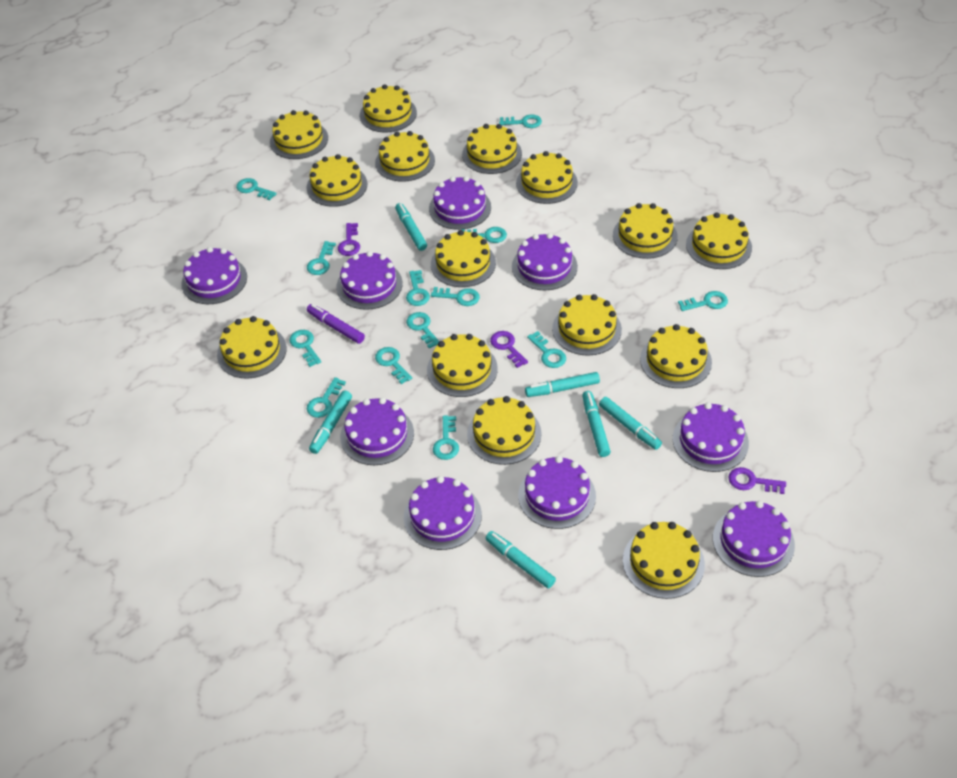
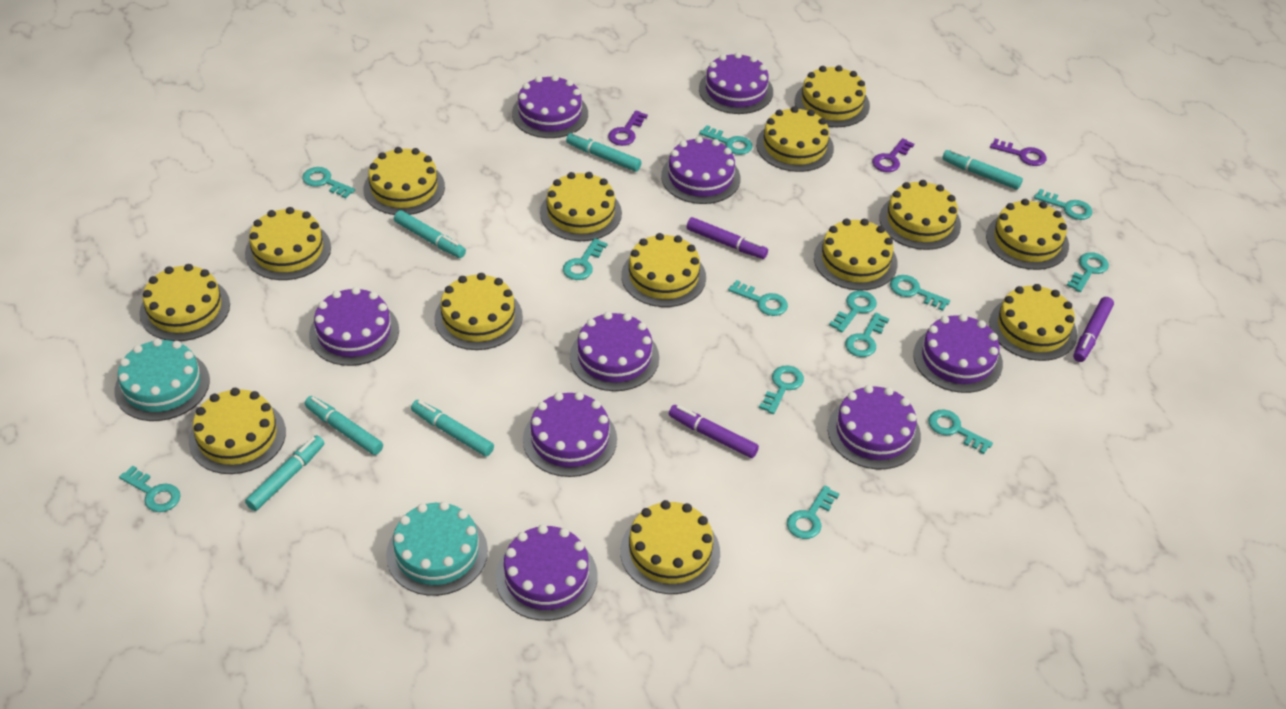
purple marker: [307,304,365,344] = 1 -> [669,405,759,458] [687,217,768,259] [1073,297,1114,362] = 3
turquoise cake: none = 0 -> [115,338,210,421] [386,501,488,596] = 2
yellow cake: [217,316,287,379] [270,110,328,159] [306,154,367,207] [360,84,417,132] [375,131,435,182] [427,334,498,397] [431,230,496,287] [462,124,522,174] [467,396,542,465] [516,151,578,204] [552,294,622,356] [613,203,678,259] [623,522,705,599] [640,324,712,388] [686,212,752,269] = 15 -> [139,264,230,341] [189,388,286,474] [245,207,331,280] [363,147,445,215] [434,273,523,350] [540,172,622,241] [620,500,720,594] [621,233,706,307] [756,106,834,172] [795,65,870,127] [814,219,898,291] [879,180,961,250] [986,199,1069,270] [989,284,1077,361] = 14

